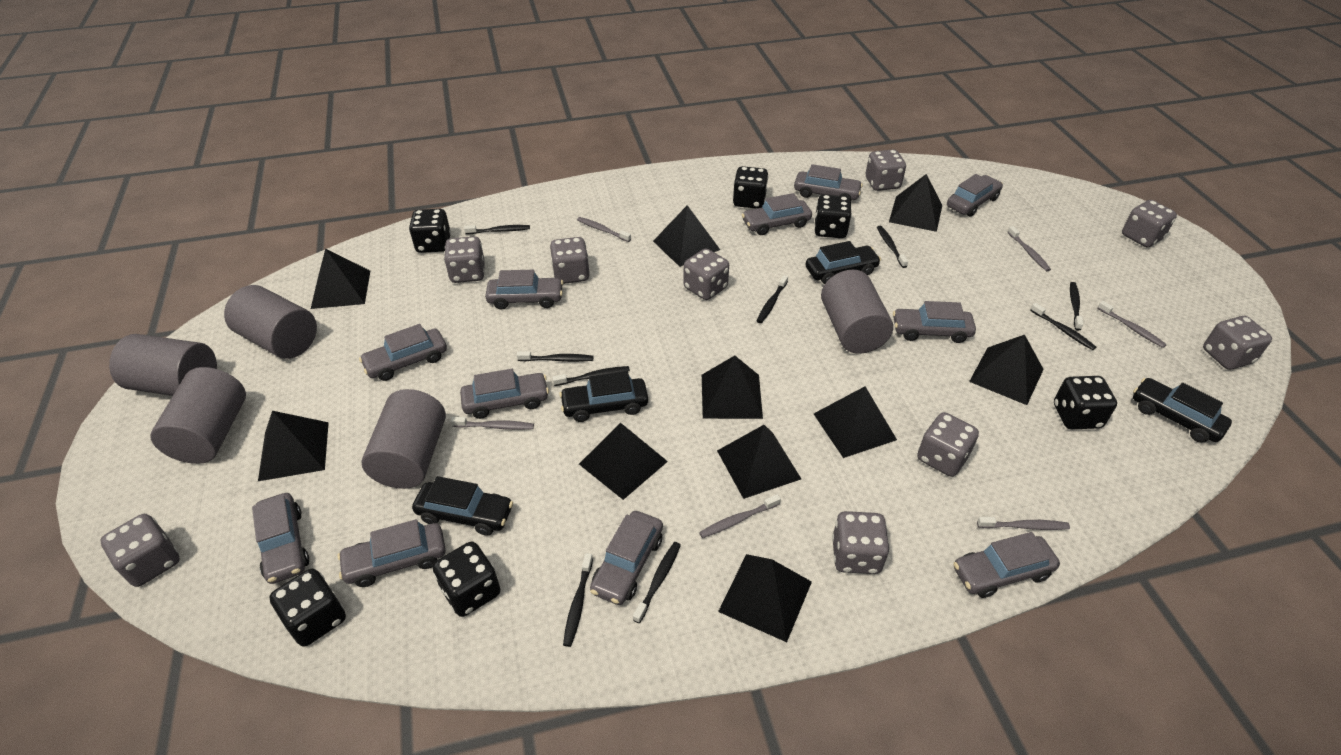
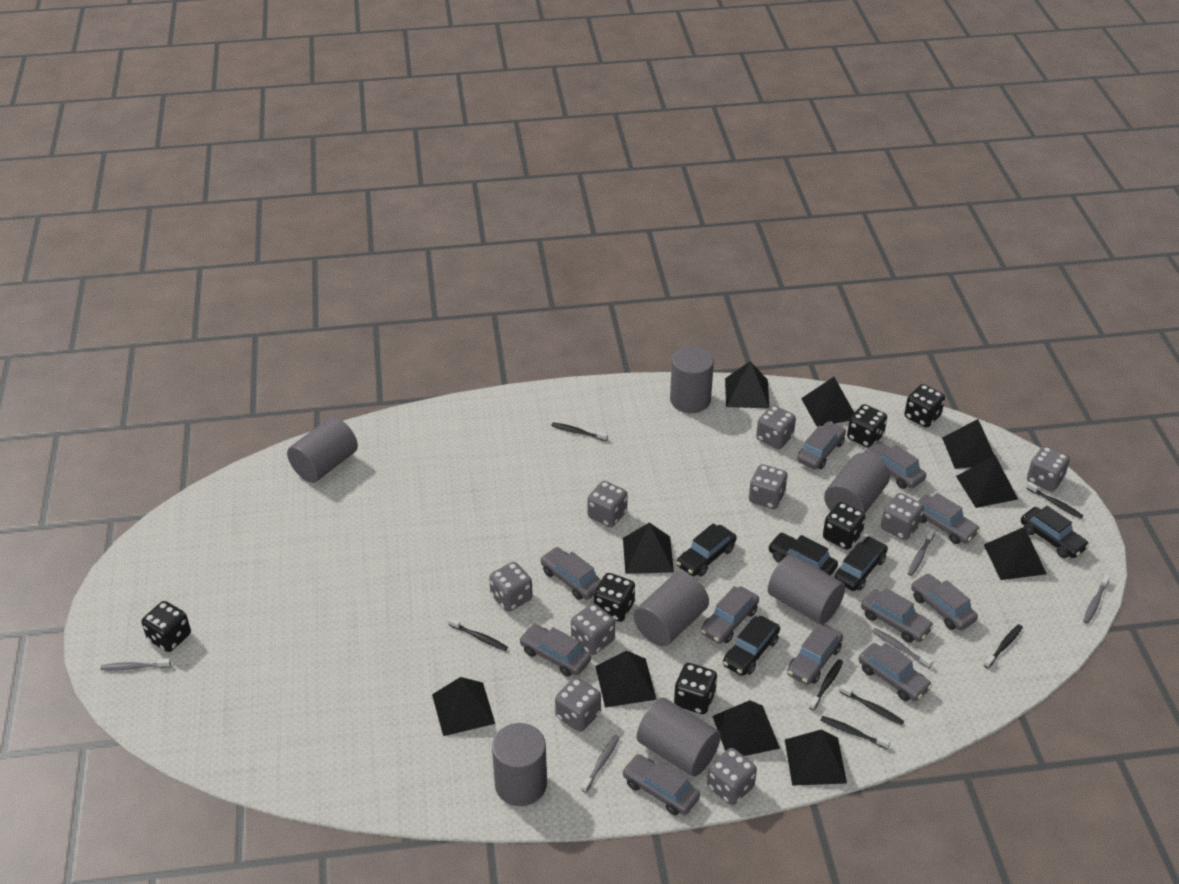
black car: [412,476,513,536] [559,371,648,422] [806,241,881,284] [1133,378,1232,443] = 4 -> [676,523,737,576] [723,616,780,676] [768,533,838,575] [834,536,888,591] [1021,506,1089,558] = 5
black toothbrush: [464,225,530,234] [517,351,593,362] [552,366,630,386] [563,553,593,647] [633,542,681,623] [757,275,788,323] [877,226,908,268] [1030,303,1096,350] [1070,282,1083,331] = 9 -> [448,618,508,651] [551,422,608,441] [809,659,843,711] [820,716,890,749] [839,684,904,725] [984,624,1023,668] [1026,482,1083,519] = 7
grey cylinder: [109,334,217,396] [151,367,246,464] [224,285,317,359] [361,389,446,489] [821,270,893,354] = 5 -> [287,417,358,483] [492,723,547,806] [633,572,709,646] [637,698,721,776] [670,346,714,413] [768,554,845,624] [824,452,890,513] = 7
grey toothbrush: [451,417,534,430] [577,217,631,242] [699,494,781,538] [977,517,1070,530] [1008,226,1051,271] [1097,301,1167,348] = 6 -> [100,659,171,671] [581,735,620,793] [872,628,933,668] [908,528,935,576] [1083,575,1110,624] = 5

